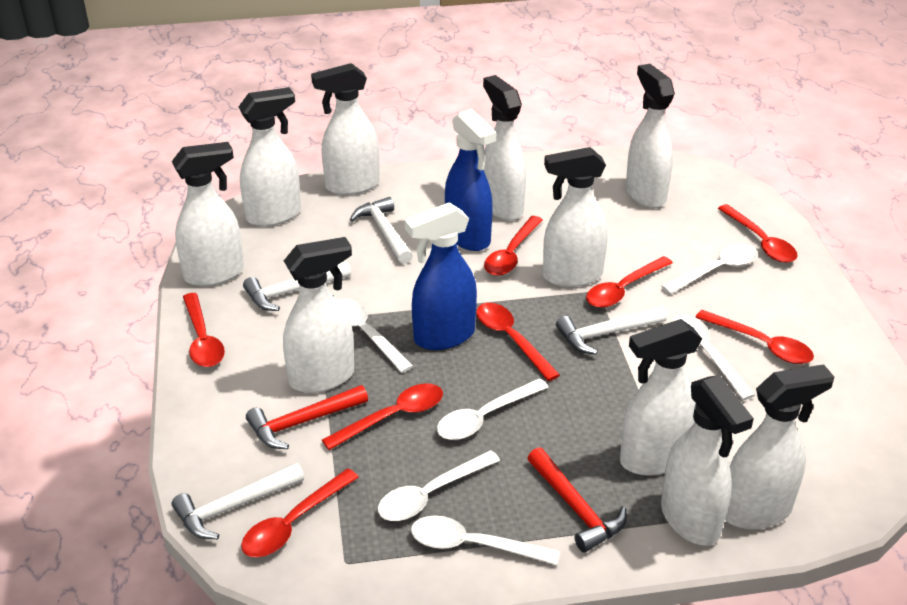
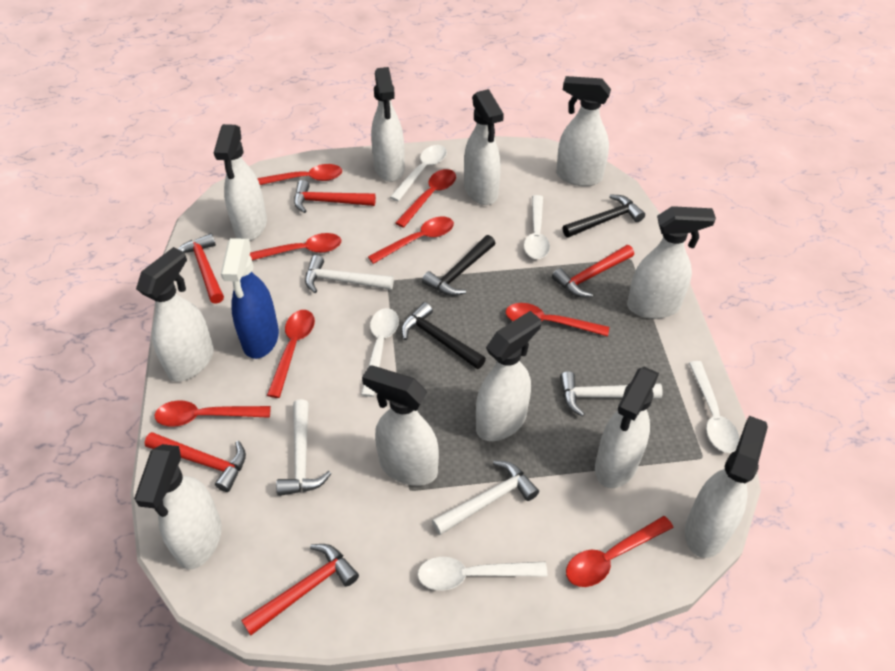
black hammer: none = 0 -> [401,302,486,369] [422,235,495,296] [562,194,645,238] = 3
blue spray bottle: [405,202,477,350] [445,109,496,251] = 2 -> [221,238,279,359] = 1
red hammer: [246,385,368,449] [527,447,627,553] = 2 -> [145,432,246,492] [178,233,224,304] [241,544,359,635] [294,180,376,213] [552,245,634,298] = 5
white spoon: [337,299,413,373] [378,450,500,521] [411,516,560,565] [437,378,548,440] [662,244,758,294] [672,314,755,400] = 6 -> [361,308,399,397] [390,145,447,201] [417,557,547,591] [524,195,550,259] [689,361,740,453] = 5
white spray bottle: [172,142,244,286] [239,87,301,227] [283,237,354,393] [311,63,380,195] [483,75,526,221] [543,147,608,287] [620,319,702,476] [626,64,675,208] [661,375,754,546] [725,364,834,529] = 10 -> [134,444,222,569] [136,247,214,382] [214,124,267,241] [362,365,439,486] [371,67,405,182] [464,89,504,205] [476,311,541,441] [556,76,611,186] [595,367,659,488] [627,206,716,319] [685,416,768,558] = 11

